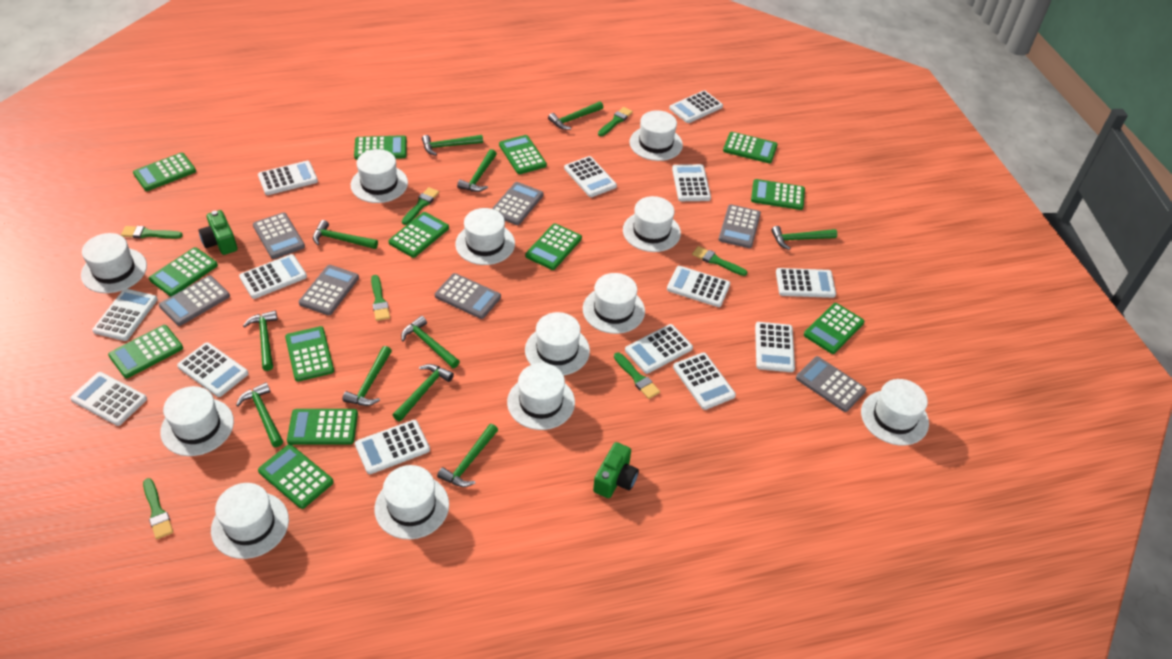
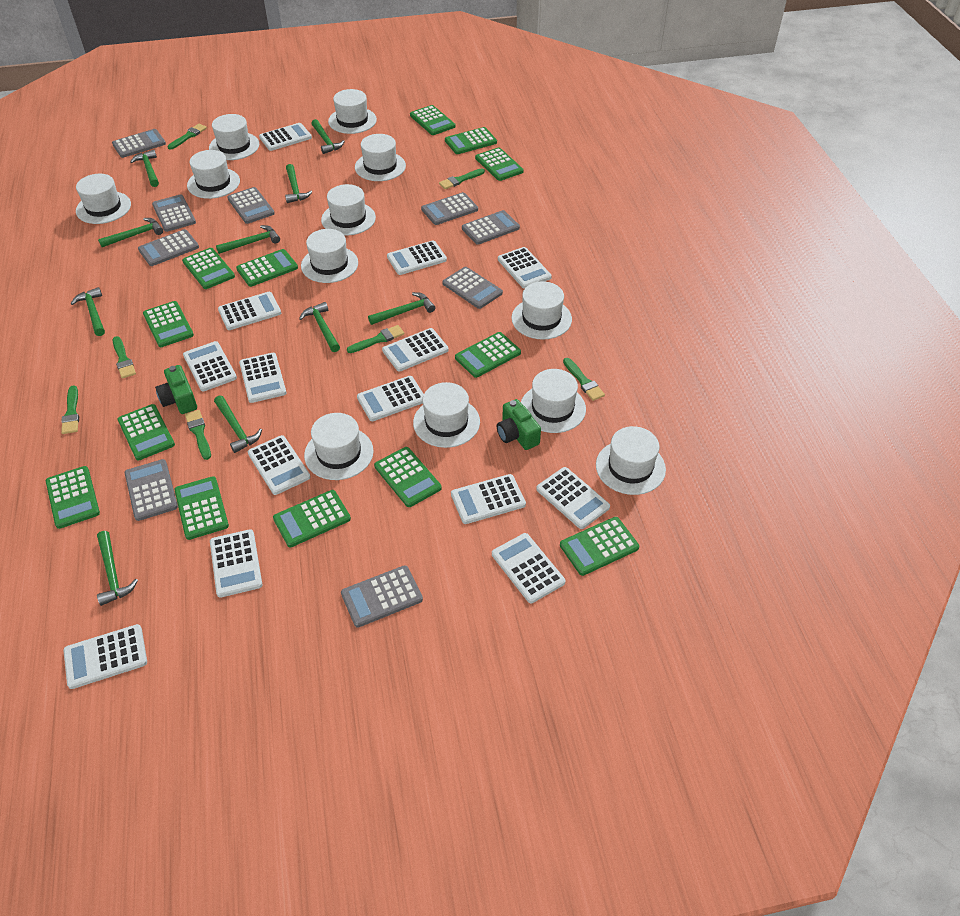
green hammer: [236,382,283,447] [243,311,278,371] [313,220,378,249] [342,346,392,406] [393,364,454,421] [401,316,460,368] [422,135,483,156] [437,424,498,487] [457,149,497,192] [548,101,603,130] [771,226,837,250] = 11 -> [71,287,105,336] [97,531,138,606] [98,218,163,247] [130,150,159,187] [214,395,262,453] [216,225,280,254] [285,164,312,203] [299,302,340,352] [311,119,345,154] [368,292,435,325] = 10
grey calculator: [159,276,230,326] [253,212,305,259] [299,265,359,315] [435,273,501,319] [492,182,544,225] [719,204,761,248] [796,356,866,412] = 7 -> [112,129,166,158] [125,459,178,521] [138,229,199,266] [152,194,196,232] [227,187,275,224] [341,565,423,628] [421,192,478,225] [442,267,503,309] [462,210,520,245] = 9

